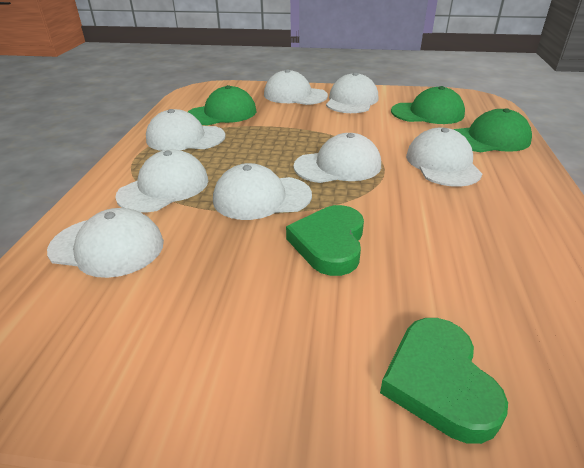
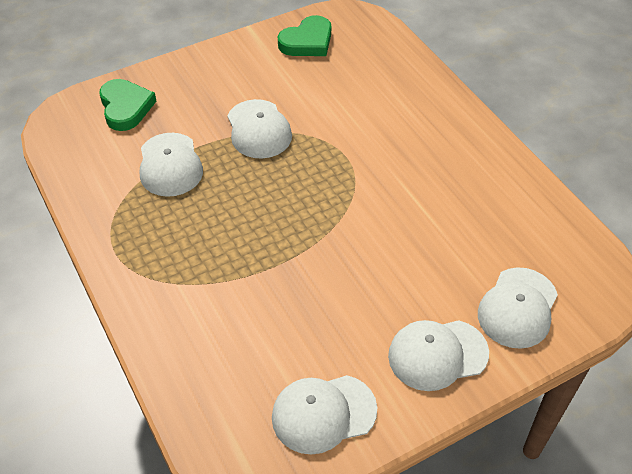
green cap: [188,85,256,125] [391,86,465,124] [453,108,532,152] = 3 -> none = 0
white cap: [47,208,164,278] [115,150,208,213] [146,109,226,151] [213,163,312,220] [264,69,328,105] [293,133,381,183] [326,72,378,113] [406,127,482,187] = 8 -> [140,133,203,197] [227,99,292,158] [272,375,377,455] [388,320,489,391] [478,267,558,349] = 5

